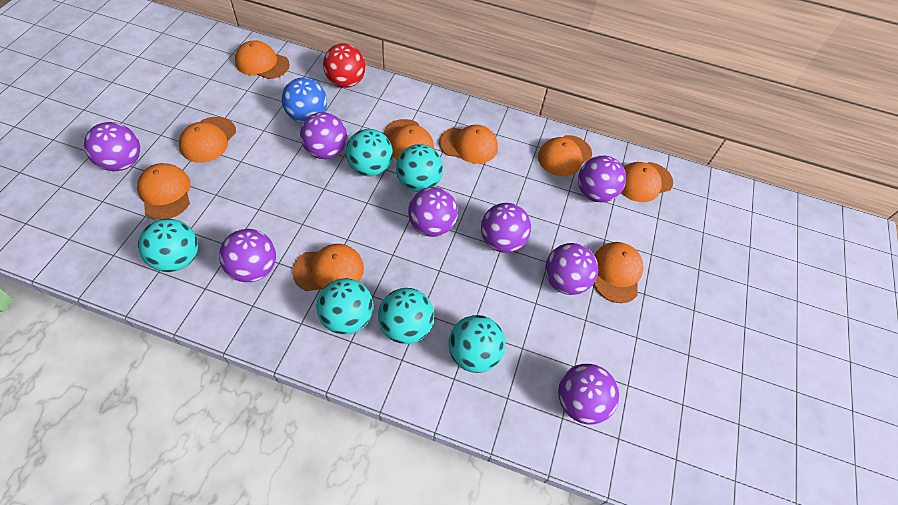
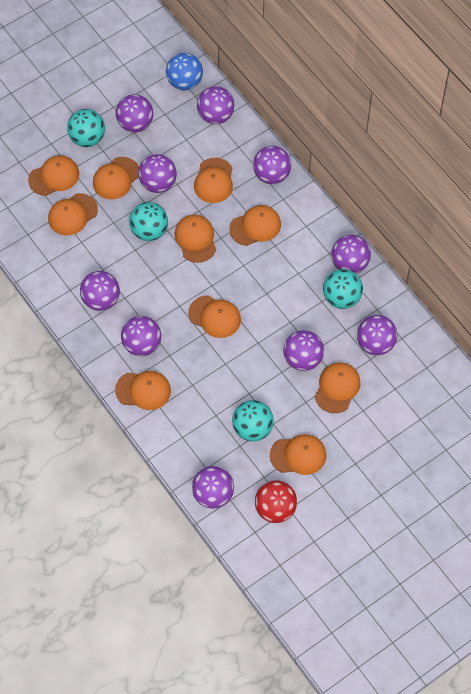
orange cap: [137,163,190,220] [179,117,236,163] [235,40,290,79] [292,244,364,291] [384,119,434,160] [439,125,498,164] [538,135,592,176] [594,242,643,303] [621,162,673,202] = 9 -> [28,155,79,196] [48,193,98,235] [93,157,139,199] [115,371,171,410] [175,215,216,263] [188,295,241,338] [194,158,233,203] [229,205,281,246] [270,434,326,475] [315,362,360,413] = 10
purple ball: [84,122,140,171] [219,229,276,282] [300,112,347,159] [408,187,458,237] [481,203,531,253] [545,243,598,295] [558,364,619,424] [578,156,626,202] = 8 -> [80,271,120,311] [116,94,153,133] [121,316,161,356] [138,154,177,193] [192,466,234,509] [197,86,235,124] [253,146,291,184] [284,330,324,371] [331,235,371,273] [357,315,397,355] = 10
turquoise ball: [138,219,198,272] [316,278,373,335] [346,129,393,176] [378,288,434,344] [396,144,443,192] [448,315,505,373] = 6 -> [67,109,105,147] [129,202,168,241] [232,400,274,442] [323,269,363,309] = 4

